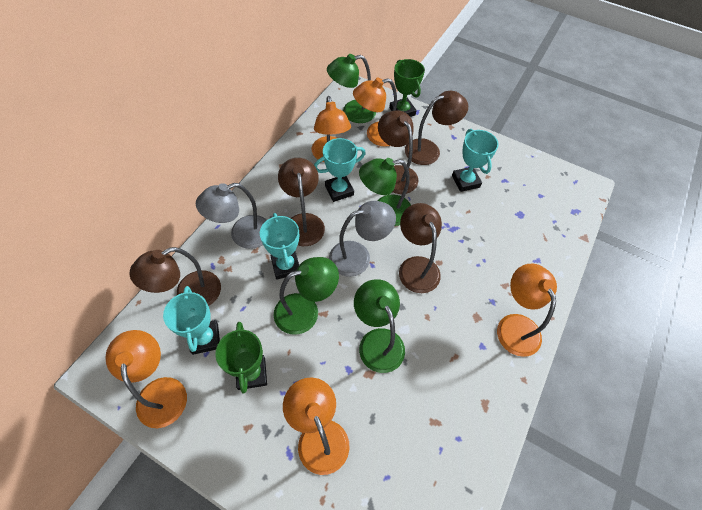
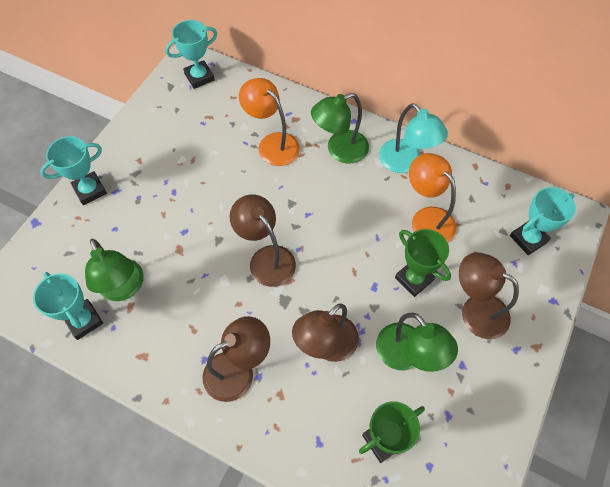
brown lamp: [130,247,221,306] [278,158,325,246] [378,110,419,194] [399,203,442,293] [405,91,468,165] = 5 -> [202,316,270,402] [230,195,296,287] [292,303,359,362] [459,252,519,339] = 4
green lamp: [274,257,339,335] [327,54,376,123] [354,279,405,373] [359,158,411,226] = 4 -> [85,239,144,301] [311,93,369,164] [376,313,458,372] = 3
grey lamp: [196,183,267,249] [329,201,396,277] = 2 -> none = 0
orange lamp: [105,330,187,428] [283,377,349,475] [312,96,351,162] [353,78,397,147] [497,263,557,357] = 5 -> [239,78,300,166] [409,153,456,243] = 2
turquoise lamp: none = 0 -> [379,103,448,173] = 1

